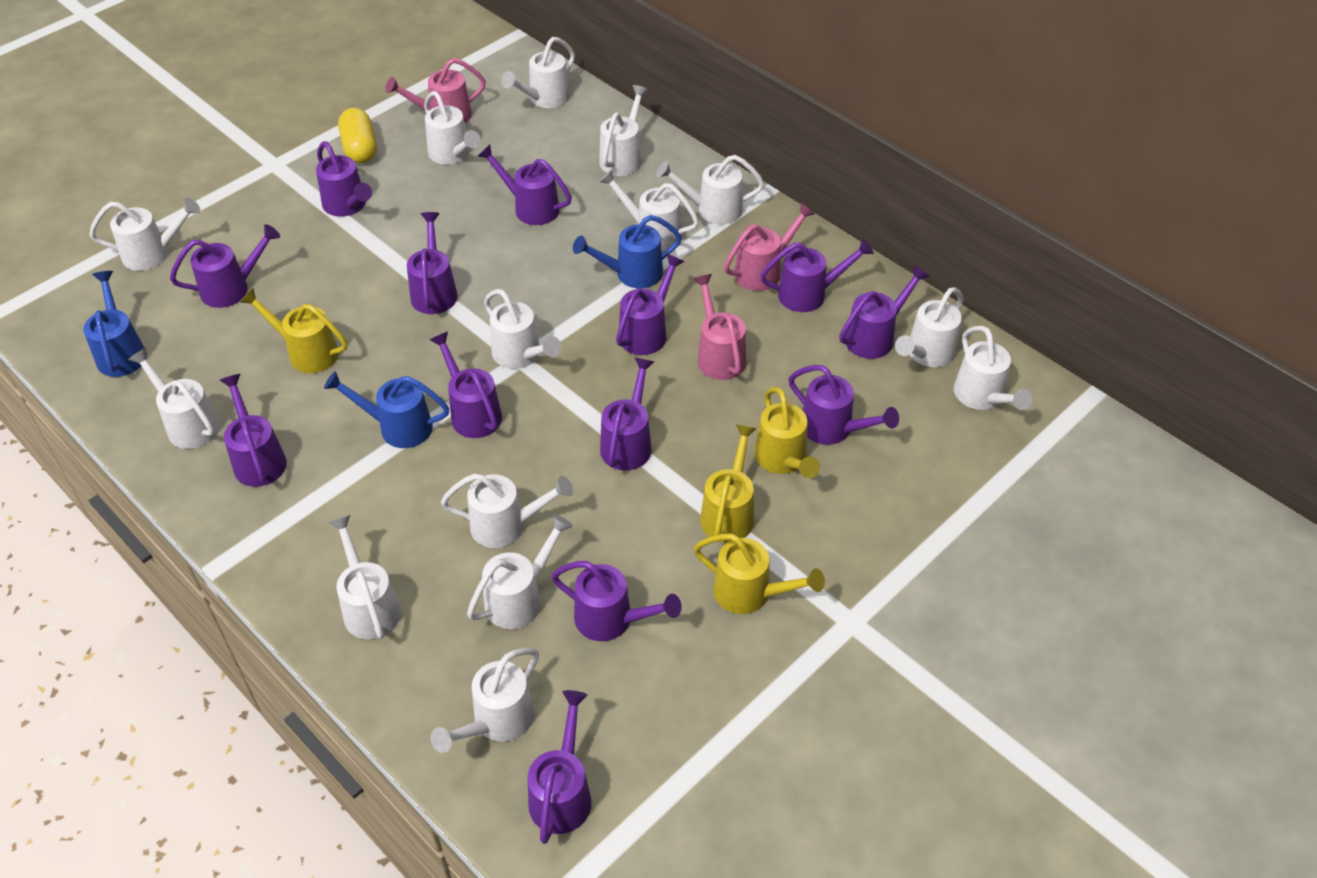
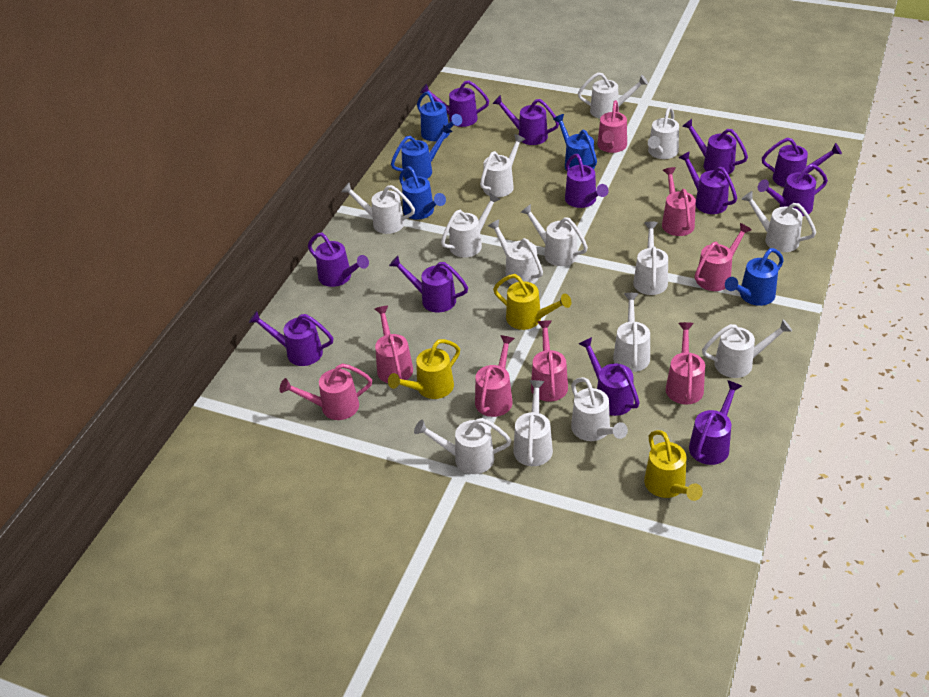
blue watering can: [83,271,147,377] [324,371,449,448] [573,215,682,288] = 3 -> [391,124,453,179] [399,166,446,220] [417,91,462,141] [553,114,597,171] [725,248,784,306] = 5
pink watering can: [385,58,486,123] [693,274,746,380] [724,203,815,291] = 3 -> [280,363,372,420] [375,306,413,383] [475,335,515,417] [531,320,568,402] [597,100,627,153] [662,167,696,236] [666,322,705,404] [695,223,752,291] = 8
purple watering can: [170,224,280,308] [220,374,287,487] [316,141,372,217] [407,212,458,314] [430,332,502,438] [478,145,572,225] [527,690,592,844] [551,561,682,641] [600,357,654,470] [616,254,685,355] [760,238,874,312] [789,365,899,445] [839,265,930,359] = 13 -> [249,311,333,366] [308,232,369,287] [389,256,468,313] [420,80,489,127] [492,95,559,145] [565,154,609,208] [579,337,640,416] [679,151,737,214] [682,119,748,174] [689,380,742,465] [758,164,828,216] [762,138,842,187] = 12
yellow capsule: [338,108,377,164] = 1 -> none = 0
yellow watering can: [240,288,347,373] [694,533,825,614] [700,424,757,543] [754,387,820,478] = 4 -> [388,339,460,399] [493,274,571,330] [644,430,703,501] = 3

